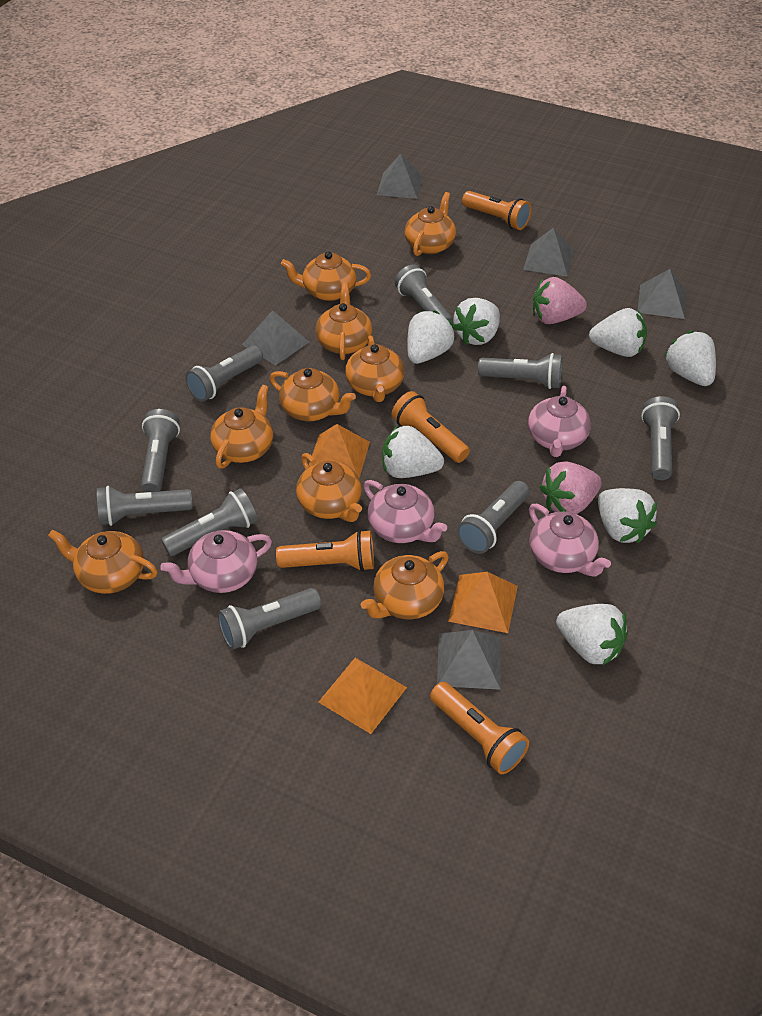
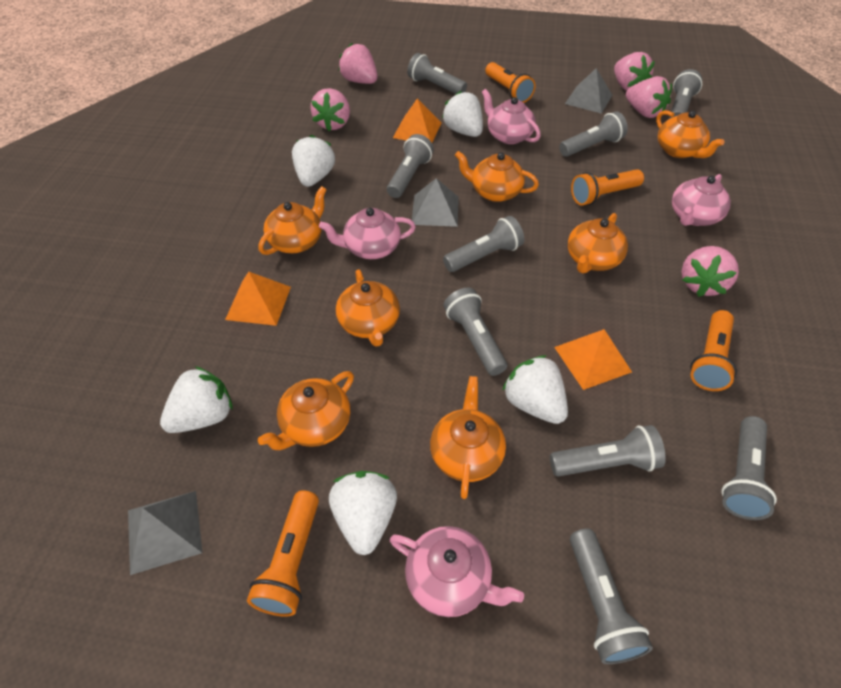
grey pyramid: [242,310,309,366] [377,154,423,199] [437,630,501,690] [523,228,574,277] [637,269,686,319] = 5 -> [128,491,202,575] [412,178,459,227] [565,68,612,114] = 3
orange teapot: [48,530,158,594] [210,385,273,469] [270,368,356,421] [281,251,371,301] [296,453,362,522] [315,283,372,360] [345,335,404,402] [361,551,449,620] [404,192,456,256] = 9 -> [258,186,327,255] [258,371,354,450] [336,269,400,347] [430,376,506,499] [455,151,539,202] [568,213,628,273] [656,110,724,158] = 7
pink strawberry: [533,277,587,324] [539,461,602,514] = 2 -> [310,88,350,131] [339,43,377,84] [614,52,655,91] [626,76,672,118] [681,246,739,297] = 5
white strawberry: [382,425,444,478] [407,310,455,364] [452,298,500,345] [556,604,628,666] [589,308,647,357] [598,488,657,543] [664,331,716,386] = 7 -> [160,366,233,433] [292,135,335,187] [329,471,397,555] [442,91,483,137] [502,355,568,424] = 5

